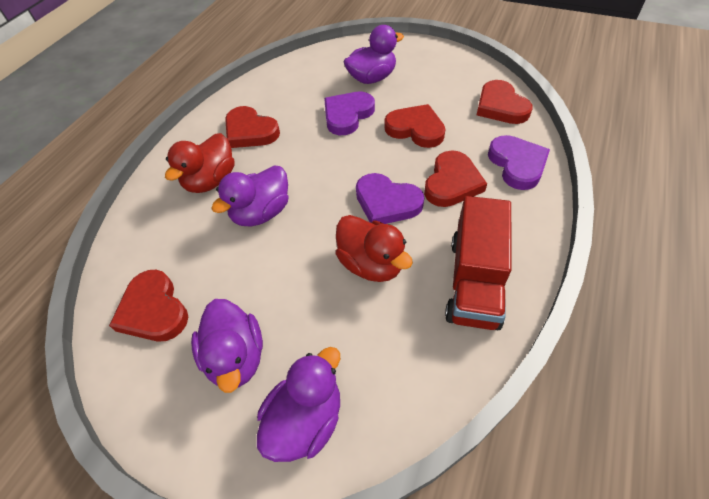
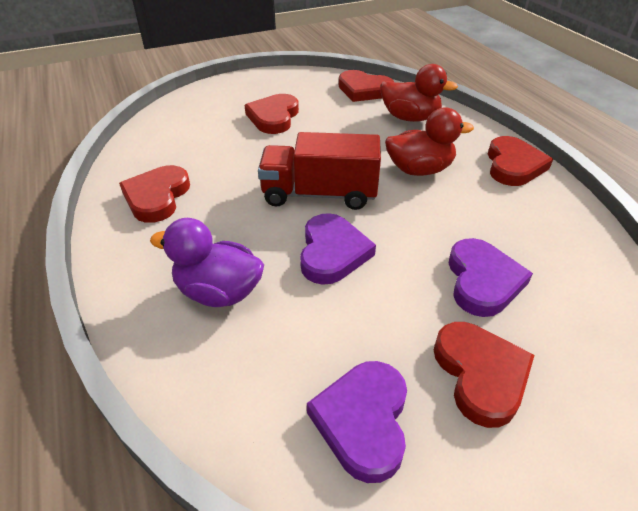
purple duck: [191,299,263,393] [211,166,289,226] [257,347,340,462] [344,25,404,84] = 4 -> [150,218,264,307] = 1

